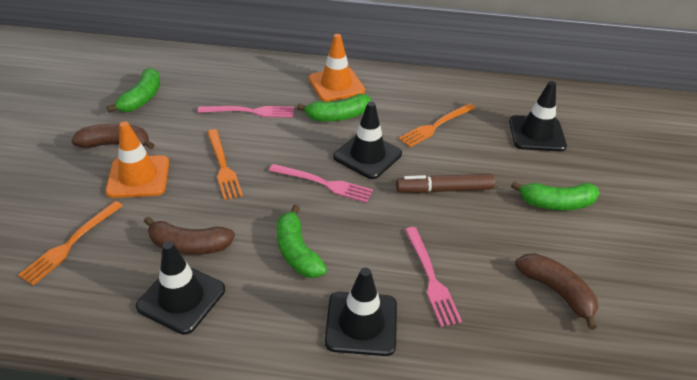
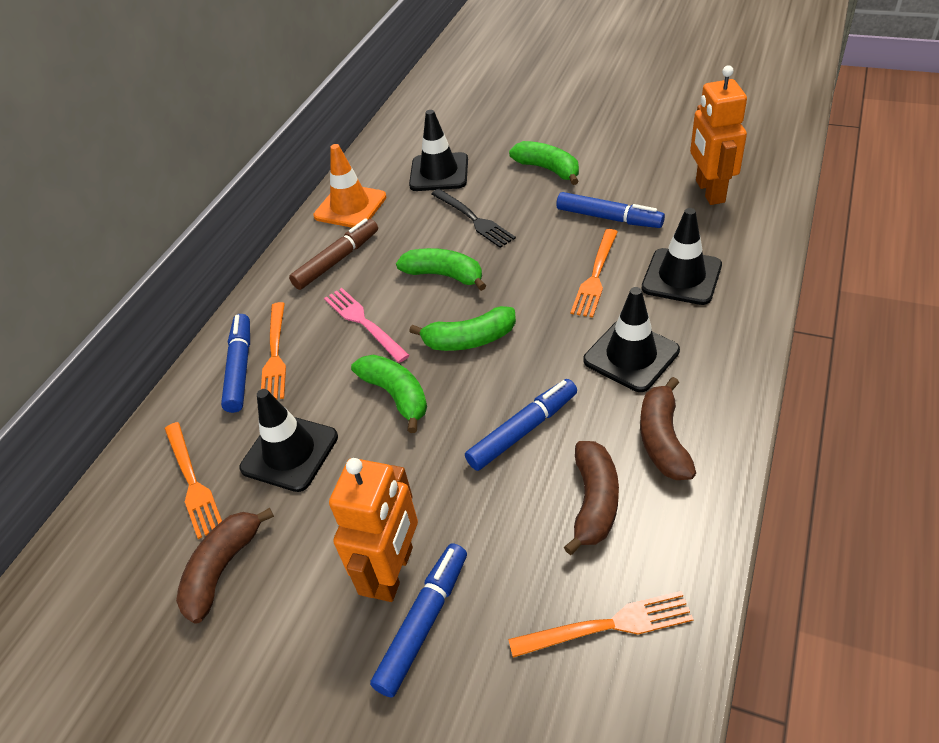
black fork: none = 0 -> [431,189,516,248] = 1
blue marker: none = 0 -> [221,314,250,413] [370,543,467,698] [465,379,577,471] [556,192,665,228] = 4
orange fork: [18,201,123,285] [207,129,243,200] [399,103,475,147] = 3 -> [165,422,222,539] [261,302,286,400] [508,591,694,658] [571,229,618,318] = 4
orange robot: none = 0 -> [329,458,418,602] [690,65,747,205] = 2
orange traffic cone: [105,121,169,198] [309,34,365,102] = 2 -> [313,144,387,228] = 1
pink fork: [198,106,294,118] [269,164,373,203] [405,227,462,327] = 3 -> [324,288,410,363] = 1

